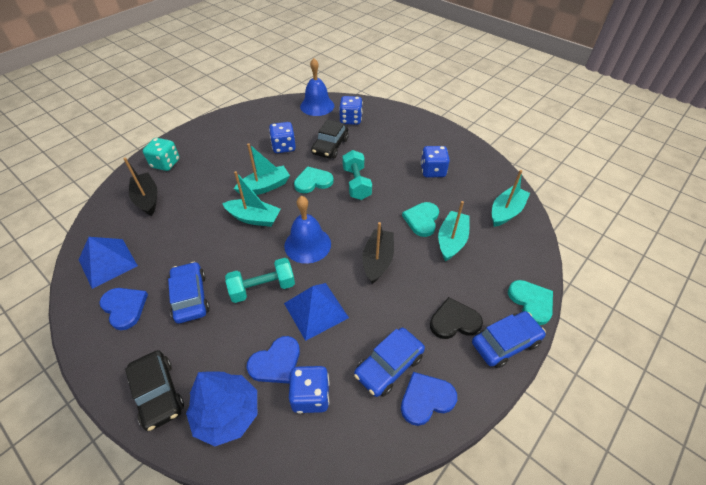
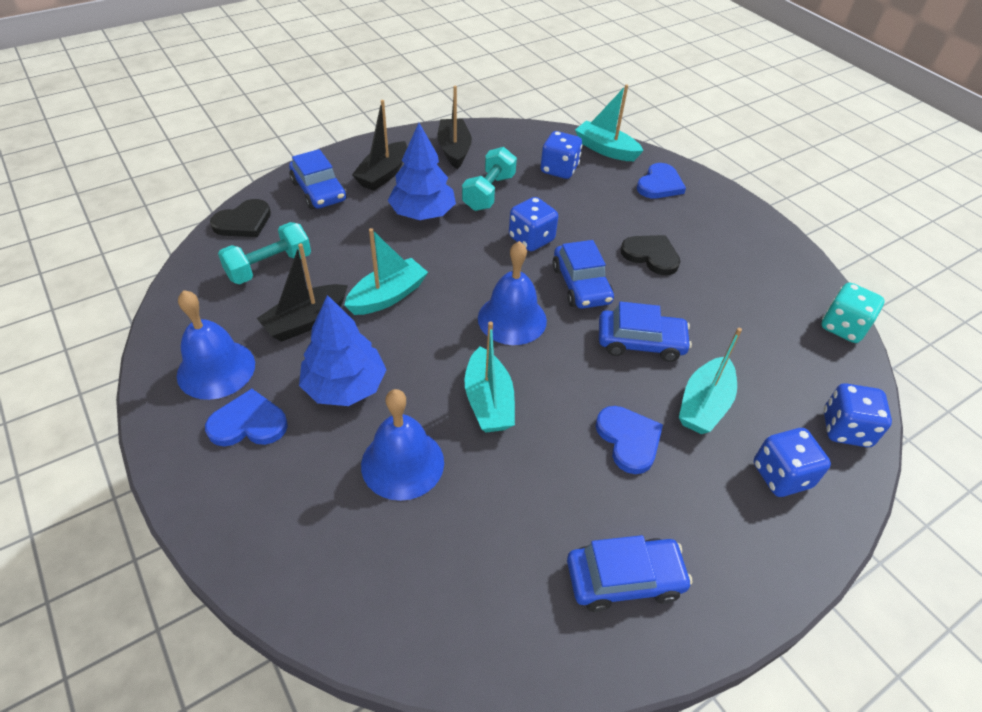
black boat: [123,158,157,216] [362,222,394,284] = 2 -> [257,243,348,342] [352,100,407,191] [437,86,472,169] = 3
black car: [125,350,184,431] [311,120,349,159] = 2 -> none = 0
black heart: [430,297,483,339] = 1 -> [210,199,271,237] [621,235,681,275] = 2
blue bell: [284,196,331,264] [300,58,334,116] = 2 -> [177,290,255,400] [361,389,444,501] [478,241,547,345] = 3
blue car: [168,262,210,323] [354,328,425,397] [472,311,546,368] = 3 -> [289,149,347,210] [552,240,614,309] [567,535,693,612] [599,301,692,362] = 4
blue pyramid: [79,237,138,289] [284,283,349,341] = 2 -> none = 0
blue tree: [186,371,257,446] = 1 -> [299,295,387,406] [388,123,456,220] = 2
turquoise heart: [294,166,334,193] [402,202,439,237] [508,280,553,325] = 3 -> none = 0

